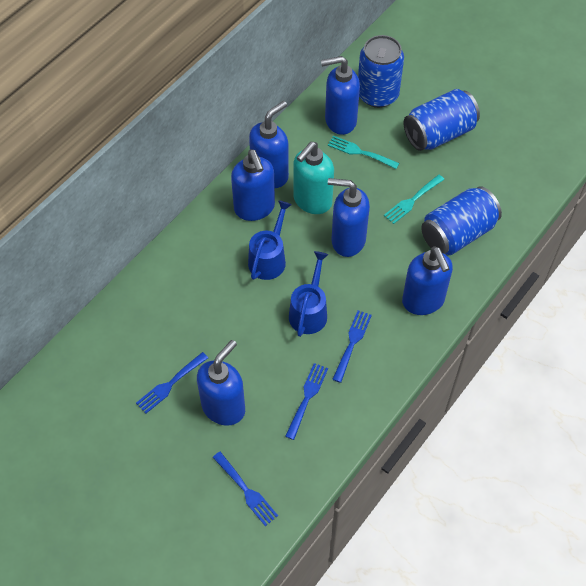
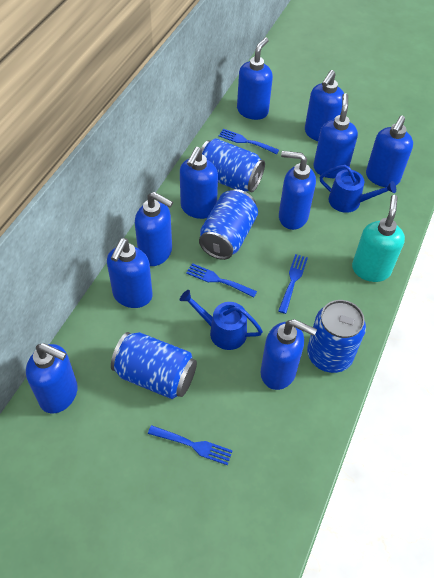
blue can: [358,35,404,108] [403,89,480,151] [421,186,502,255] = 3 -> [111,332,197,399] [199,189,258,260] [201,138,265,193] [307,300,366,373] = 4
blue soap dispenser: [197,340,245,426] [231,150,275,221] [249,101,289,188] [321,56,360,135] [328,178,370,257] [402,247,453,315] = 6 -> [26,343,78,413] [107,238,153,308] [135,192,173,266] [180,147,218,219] [237,37,273,120] [261,319,317,390] [279,151,316,230] [305,70,344,141] [313,93,358,178] [366,115,413,187] = 10
turquoise fork: [328,135,399,169] [384,175,445,224] = 2 -> none = 0

